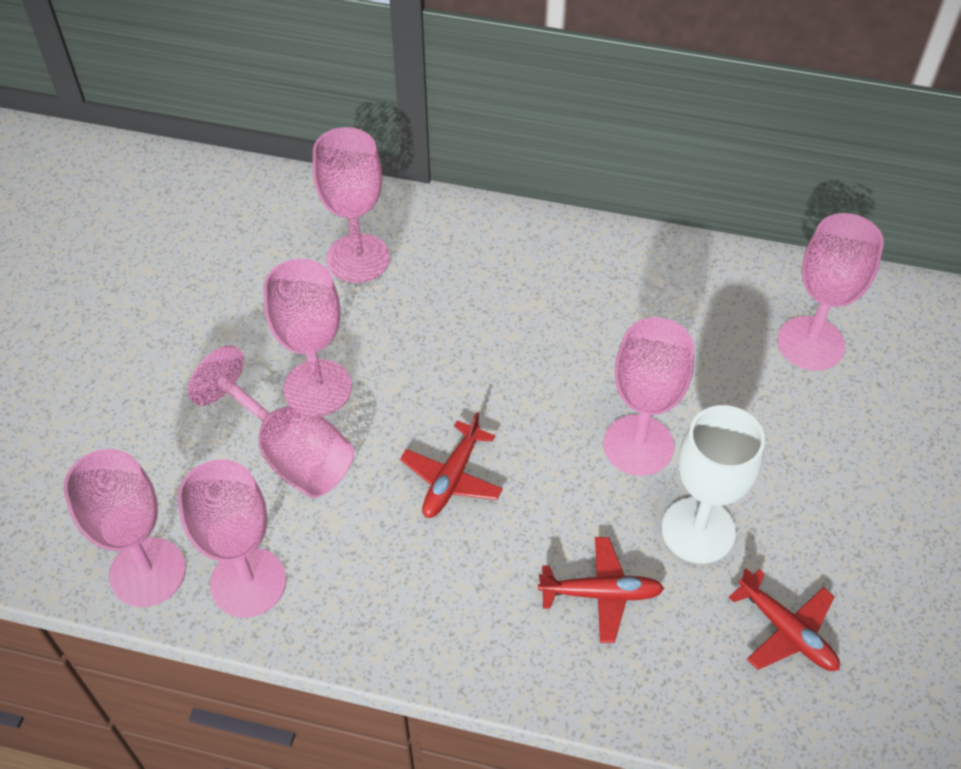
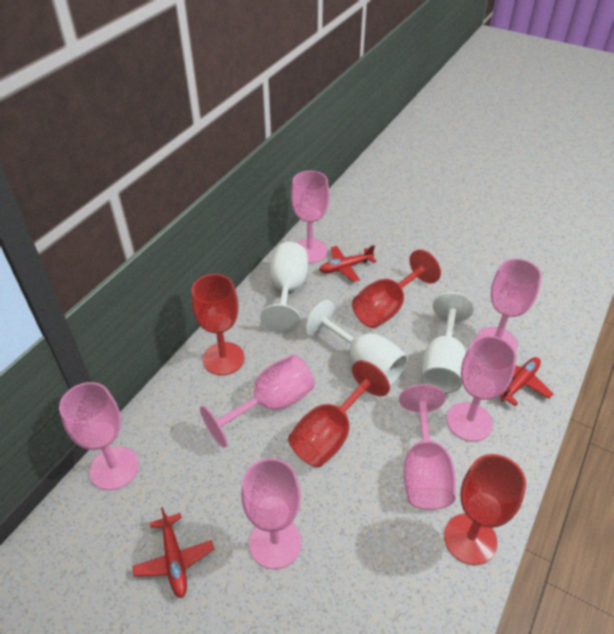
red goblet: none = 0 -> [191,274,244,375] [288,360,390,467] [352,250,441,328] [444,454,526,565] = 4
white goblet: [661,405,765,564] = 1 -> [260,242,308,333] [305,300,408,386] [421,292,474,394] = 3

